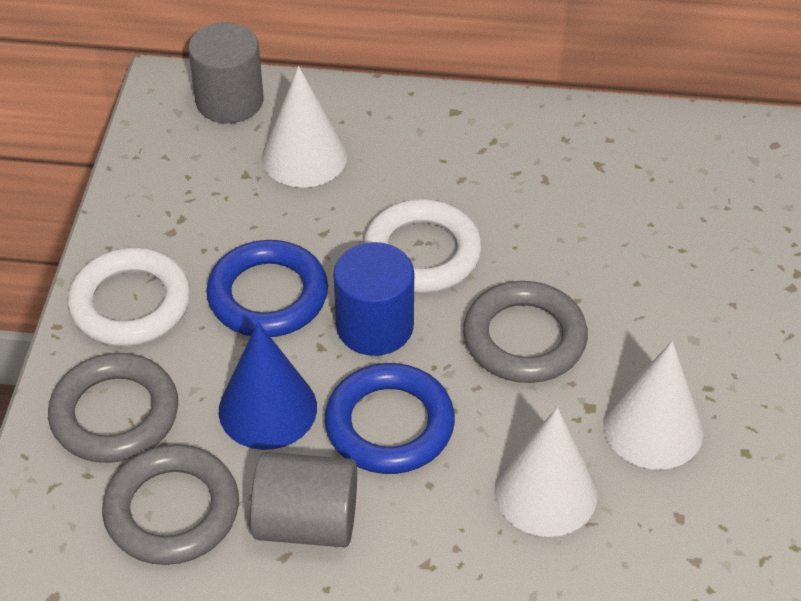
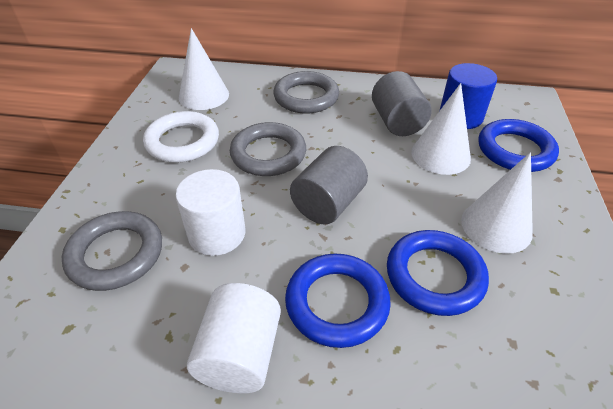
blue cone: [219,322,317,450] = 1 -> none = 0
blue ring: [206,240,328,337] [325,363,455,474] = 2 -> [285,254,391,348] [387,230,489,316] [478,119,559,172] = 3
white cylinder: none = 0 -> [176,169,245,256] [187,283,281,393] = 2
white ring: [68,248,190,346] [363,199,482,293] = 2 -> [143,111,219,163] = 1

